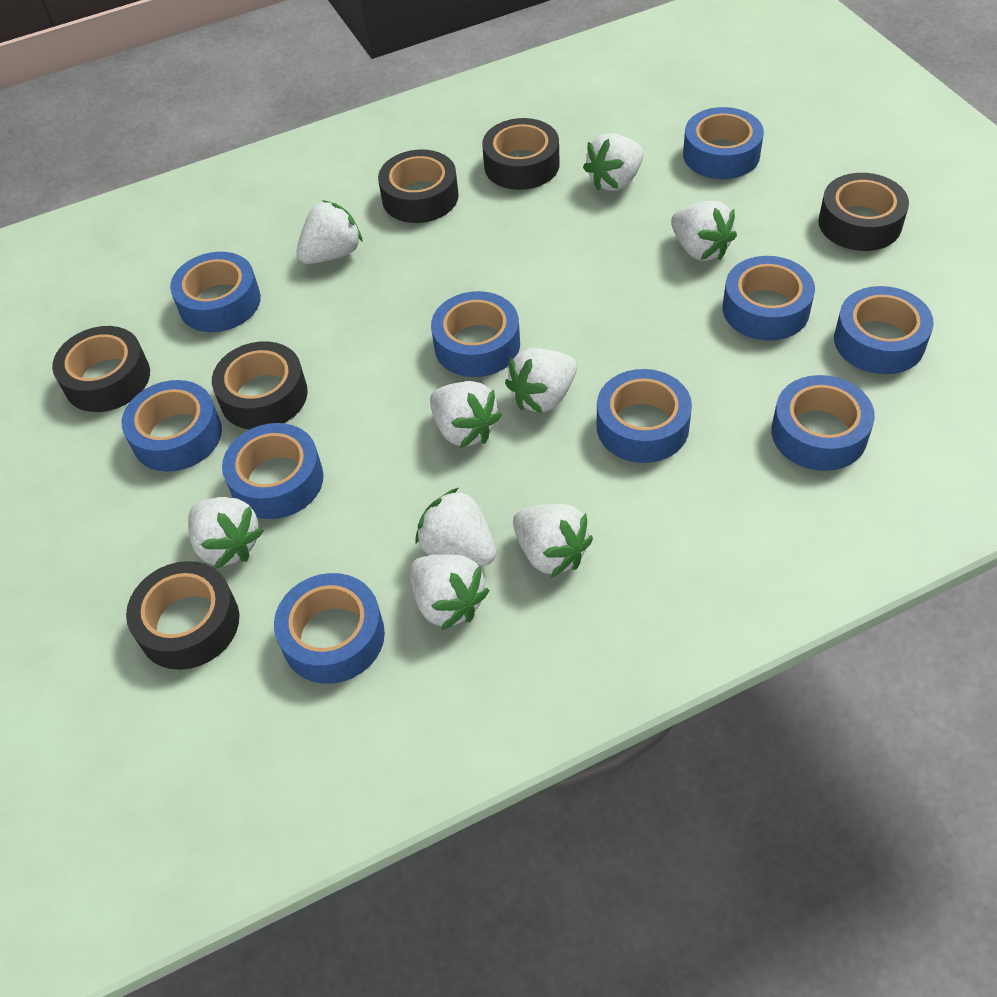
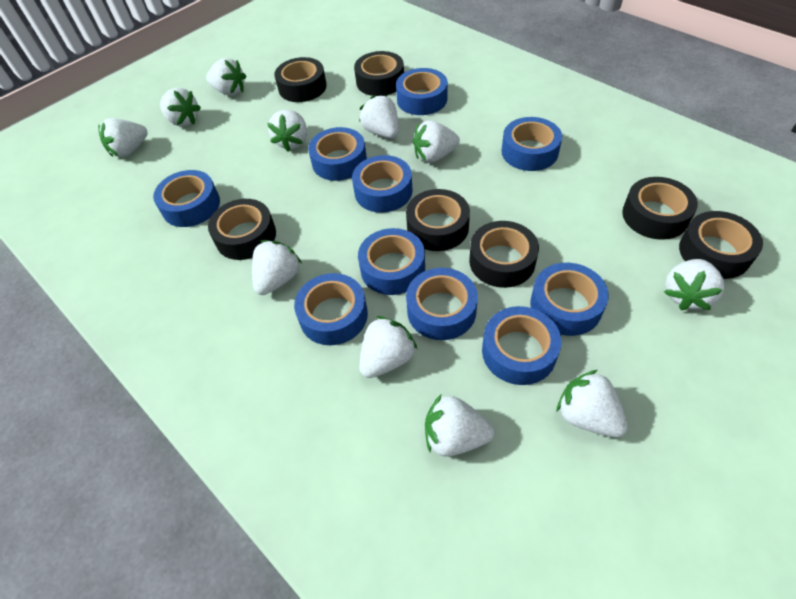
black tape: [52,326,150,412] [126,561,239,670] [212,341,308,430] [378,150,459,223] [482,118,560,190] [818,173,909,251] = 6 -> [208,199,276,260] [274,57,327,102] [354,51,404,96] [406,189,470,251] [469,221,539,288] [622,177,698,240] [679,211,763,279] = 7
white strawberry: [188,497,264,569] [297,200,363,264] [410,554,489,630] [416,488,496,566] [430,381,502,448] [505,348,577,414] [513,504,593,578] [583,133,644,191] [671,201,737,261] = 9 -> [98,118,148,157] [160,88,201,127] [206,58,246,96] [252,240,302,295] [267,110,307,152] [359,95,399,138] [359,316,417,378] [413,120,460,163] [425,395,494,457] [556,370,627,437] [664,259,724,310] = 11

